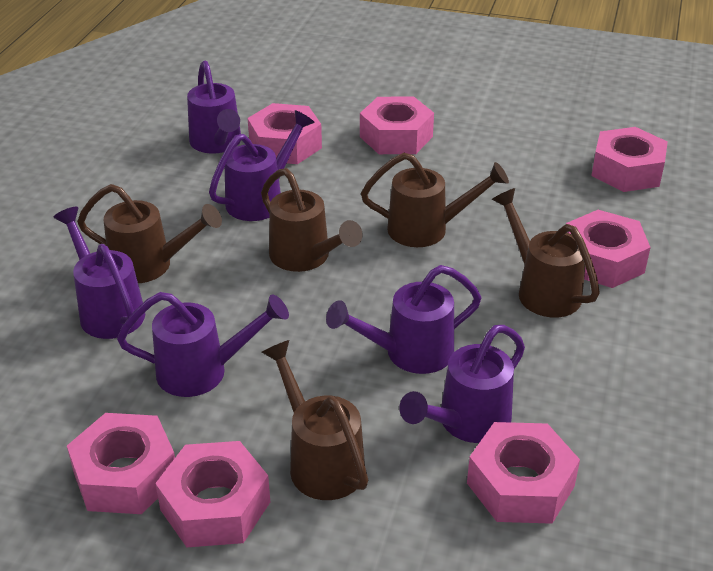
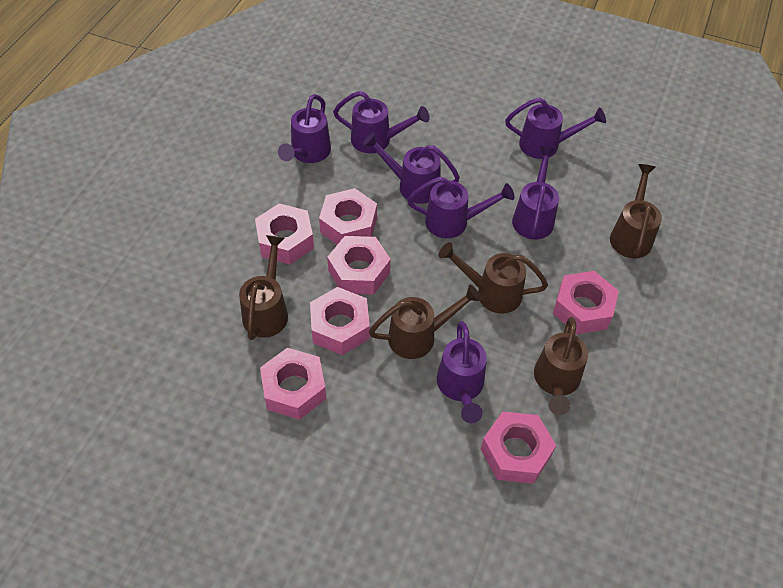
purple watering can: [54,207,145,339] [117,292,289,397] [187,61,241,153] [209,110,315,221] [326,265,482,374] [399,325,525,443] = 6 -> [278,94,331,163] [333,91,430,153] [363,132,460,204] [407,177,515,238] [437,321,487,423] [505,98,606,159] [512,146,559,240] = 7

